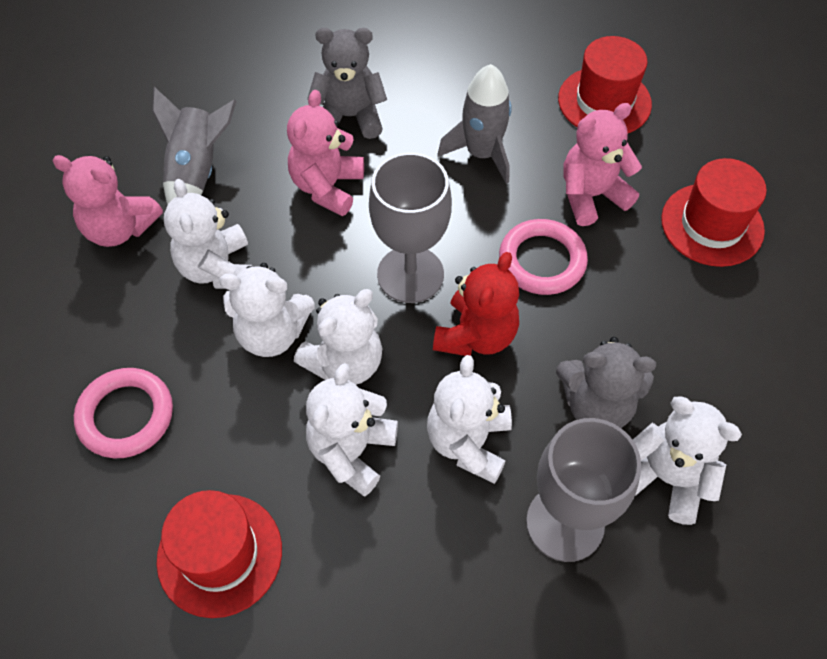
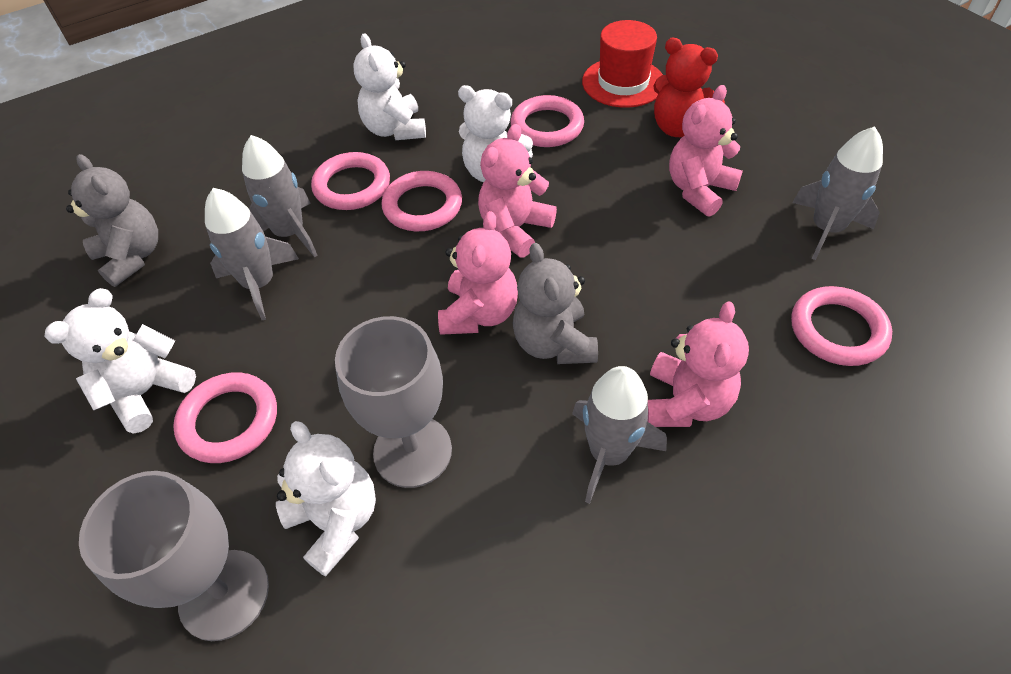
grey rocket: [152,87,236,205] [438,64,512,184] = 2 -> [205,188,299,320] [242,135,317,257] [572,366,667,504] [792,126,883,260] = 4
pink ring: [74,368,173,458] [499,219,588,295] = 2 -> [173,373,277,463] [311,152,390,210] [381,171,462,231] [511,95,584,147] [791,286,892,366] = 5
pink teddy bear: [52,155,163,247] [287,90,364,216] [563,103,642,226] = 3 -> [438,211,518,335] [478,124,557,257] [647,301,749,427] [669,85,743,217] = 4
red hat: [157,490,282,618] [558,36,652,133] [661,158,767,267] = 3 -> [582,20,663,108] = 1
white teddy bear: [164,179,253,289] [219,263,314,357] [294,289,382,385] [306,363,398,496] [427,355,512,484] [633,396,742,525] = 6 -> [44,288,196,434] [276,421,376,577] [353,33,426,140] [458,85,533,182] = 4

